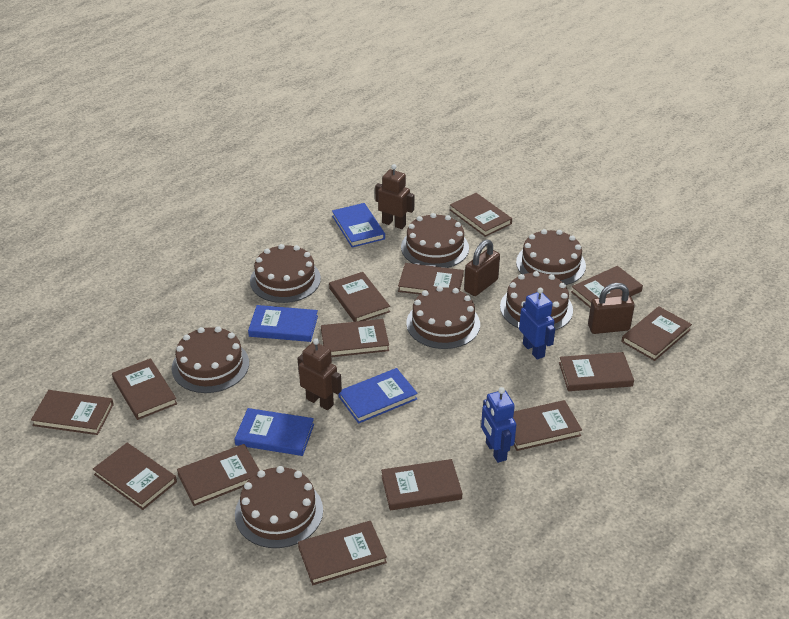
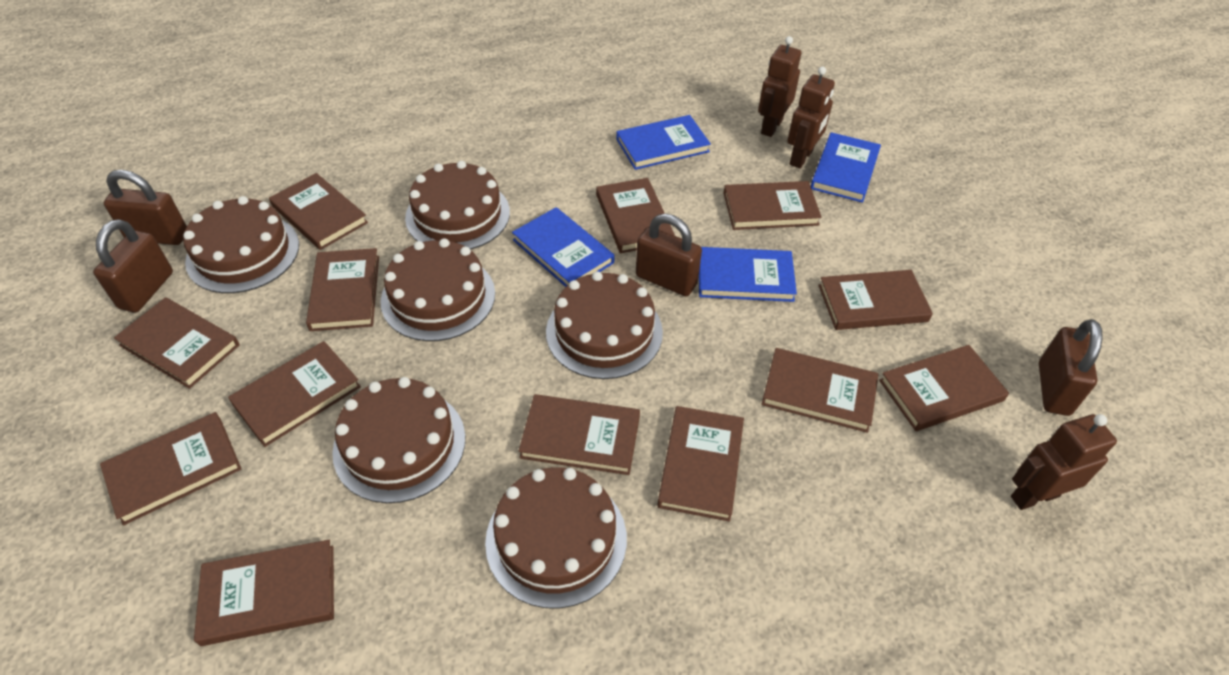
blue robot: [481,387,516,463] [519,288,555,360] = 2 -> none = 0
brown book: [31,390,114,435] [93,443,177,510] [112,358,177,420] [177,444,260,506] [298,521,387,585] [321,319,389,357] [329,272,390,322] [381,459,463,510] [398,263,464,295] [450,193,512,237] [513,400,582,451] [559,352,634,391] [571,266,643,308] [622,307,692,361] = 14 -> [100,412,241,525] [114,297,239,389] [194,540,334,646] [228,341,361,447] [269,173,368,250] [306,248,379,331] [519,394,640,475] [596,178,675,253] [657,406,744,521] [723,181,822,230] [762,348,879,433] [818,270,933,330] [879,345,1009,431] = 13
brown cake: [172,326,249,393] [235,466,323,548] [250,244,321,303] [401,213,469,268] [406,286,480,349] [500,271,573,330] [516,229,586,285] = 7 -> [183,196,299,293] [332,377,465,503] [381,238,495,341] [405,161,510,250] [485,467,627,608] [546,271,663,379] = 6
brown padlock: [464,240,500,296] [588,283,635,334] = 2 -> [93,219,173,312] [104,170,187,245] [636,214,702,296] [1039,319,1103,416] = 4
brown robot: [298,338,342,410] [375,164,415,229] = 2 -> [758,36,801,137] [787,67,835,168] [1011,414,1117,510] = 3

